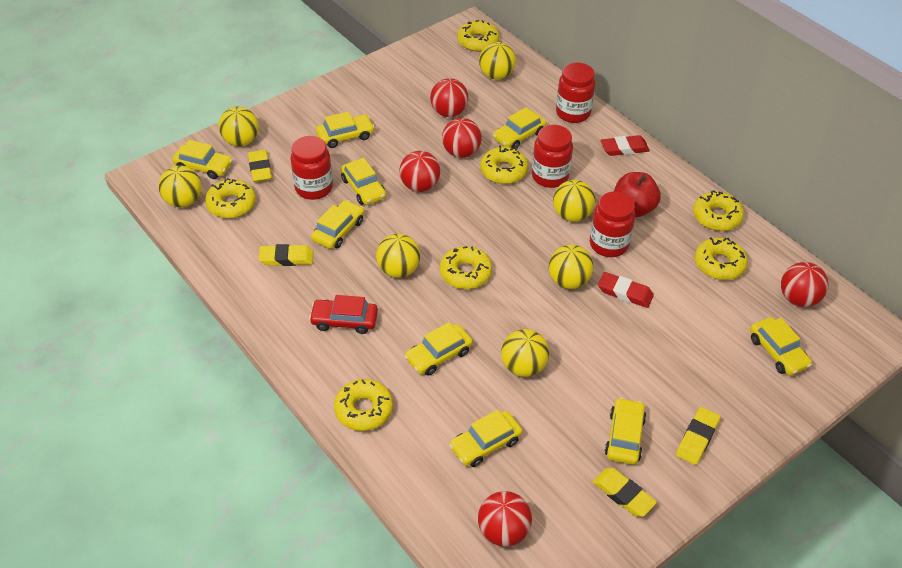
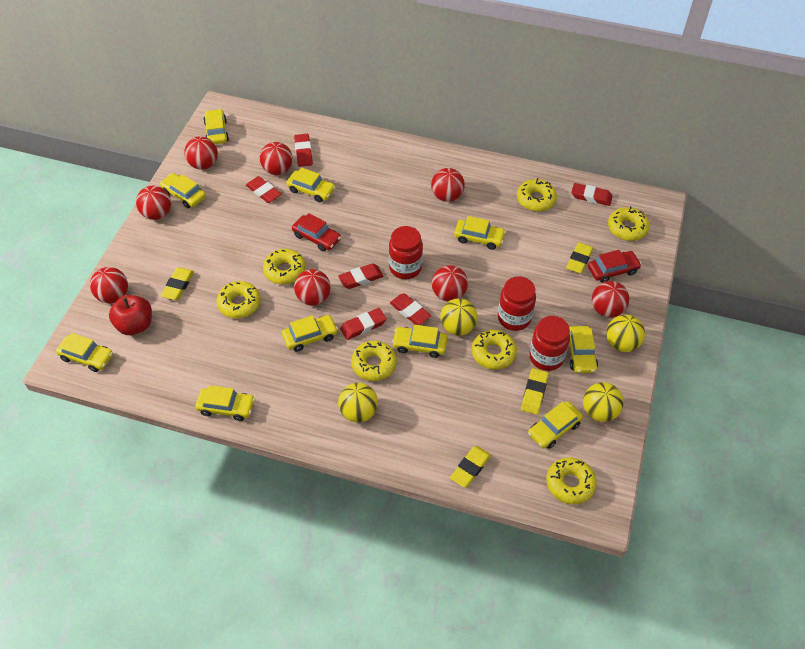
red ball: [399,151,440,192] [430,78,468,117] [442,118,482,158] [478,491,532,547] [781,262,829,307] = 5 -> [90,267,128,303] [136,186,171,220] [185,136,218,170] [260,142,293,175] [294,269,331,306] [431,168,465,202] [432,265,468,301] [592,281,629,317] = 8
red car: [309,295,378,334] = 1 -> [292,213,341,252] [588,250,642,283] = 2
red eraser: [598,272,654,308] [601,135,650,156] = 2 -> [246,176,281,203] [294,134,313,167] [338,263,384,289] [340,308,387,340] [390,293,431,325] [571,183,613,206] = 6
red jar: [290,136,333,200] [532,125,573,188] [556,63,596,123] [590,191,635,257] = 4 -> [389,226,423,279] [498,276,536,331] [529,316,570,371] = 3
yellow ball: [158,165,202,207] [219,107,259,146] [376,234,420,278] [479,42,516,80] [501,329,549,377] [549,245,593,289] [553,180,595,222] = 7 -> [338,383,378,423] [440,298,478,336] [583,382,624,422] [606,315,645,352] = 4
yellow car: [172,140,233,179] [311,200,364,249] [316,112,374,148] [340,158,386,205] [405,322,473,376] [449,410,522,467] [493,107,546,149] [605,398,646,465] [750,317,812,376] = 9 -> [56,333,113,372] [160,173,206,208] [195,385,255,421] [203,109,229,144] [282,315,338,352] [286,167,335,202] [392,325,448,358] [454,216,506,250] [528,401,583,449] [569,326,598,373] = 10

